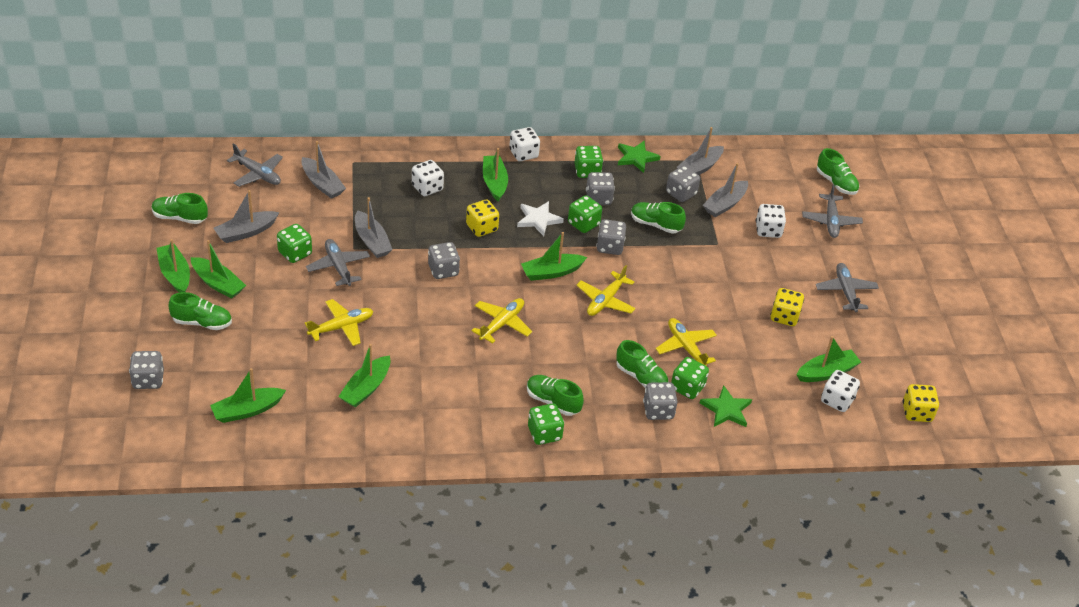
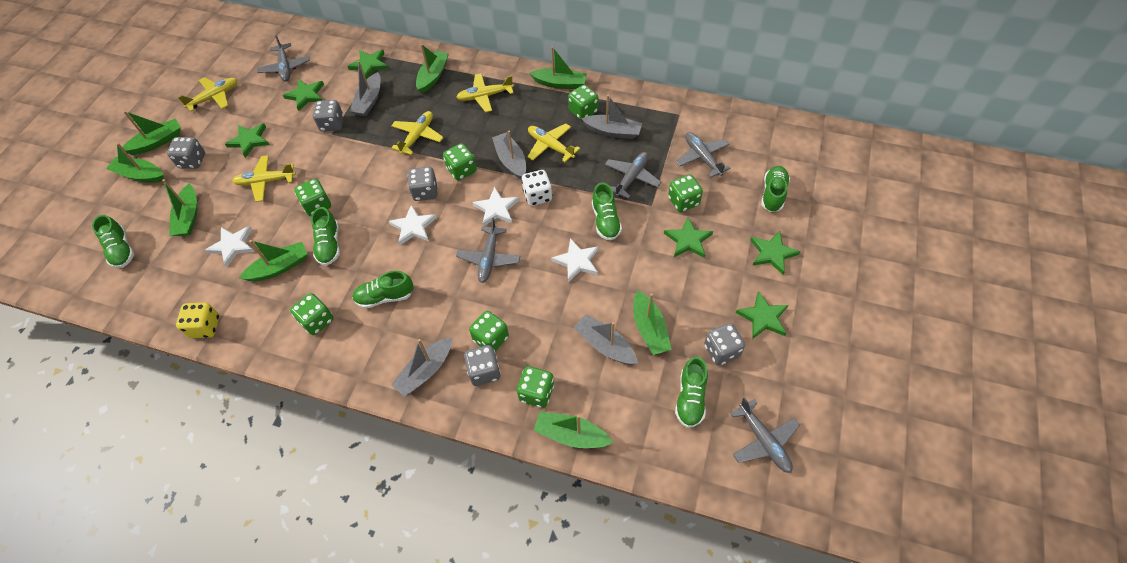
green boat: [156,239,190,293] [191,240,246,299] [210,368,286,423] [338,344,390,408] [483,148,508,202] [521,232,587,281] [797,336,861,382] = 7 -> [106,143,164,182] [122,111,181,155] [162,179,197,236] [239,240,307,281] [416,44,449,93] [530,46,587,89] [533,411,614,448] [633,290,672,355] = 8
green dice: [277,224,312,263] [528,403,564,445] [568,195,602,233] [574,146,603,178] [671,357,709,399] = 5 -> [290,293,334,335] [295,179,331,216] [443,143,477,181] [469,311,509,351] [517,366,554,408] [568,85,598,120] [668,174,703,212] = 7
green star: [618,141,661,173] [700,385,752,427] = 2 -> [225,123,270,158] [283,79,324,111] [348,50,388,79] [664,217,713,258] [736,291,788,339] [750,231,801,275] = 6
grey dice: [129,351,164,389] [428,242,460,279] [586,172,615,205] [596,219,626,255] [643,382,678,420] [666,166,700,202] = 6 -> [167,137,205,169] [313,100,344,132] [408,167,437,201] [464,345,501,386] [704,323,745,365] = 5
grey plane: [227,143,283,187] [306,239,370,286] [802,184,863,238] [816,263,879,312] = 4 -> [257,35,310,82] [456,218,520,283] [605,152,661,199] [676,132,731,178] [730,397,800,473] = 5
white dice: [412,160,444,196] [509,127,540,161] [756,204,786,238] [821,370,860,412] = 4 -> [521,170,552,206] = 1
white star: [517,201,564,236] = 1 -> [205,226,254,267] [389,204,437,246] [472,187,519,226] [551,238,599,282] = 4
yellow dice: [466,200,499,237] [770,288,804,326] [903,384,939,422] = 3 -> [176,303,220,338] = 1
yellow plane: [305,299,373,346] [471,298,532,344] [577,265,636,316] [656,318,717,366] = 4 -> [178,77,237,111] [232,155,296,202] [391,111,444,155] [456,73,514,112] [527,124,580,162] = 5

